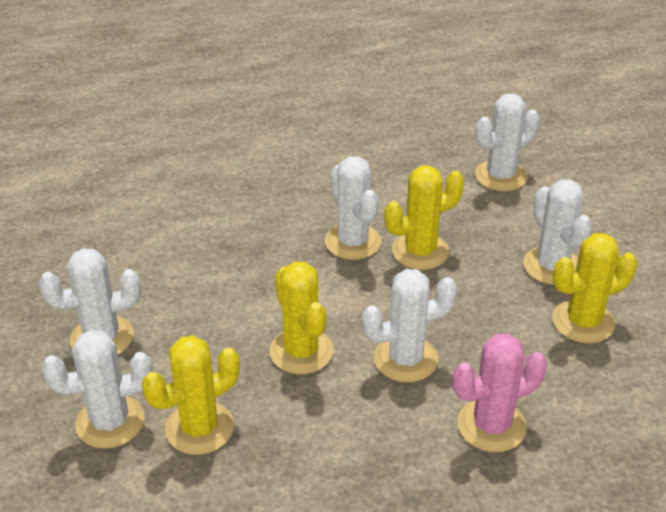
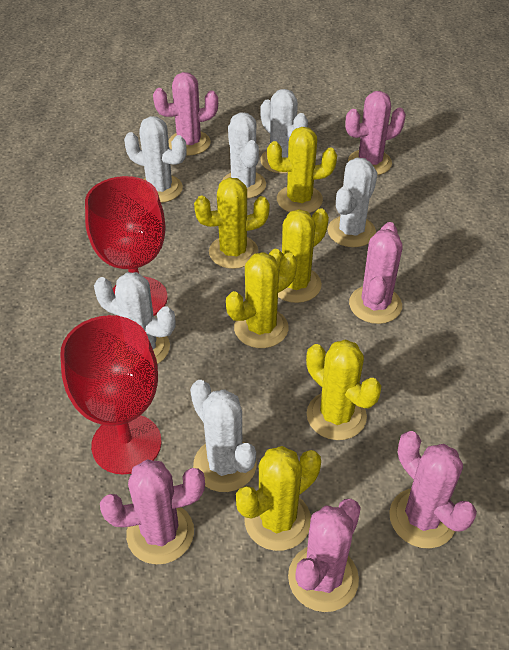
pink cactus: [452,334,547,452] = 1 -> [100,459,205,565] [153,72,218,156] [288,499,361,612] [345,91,406,175] [349,222,403,324] [389,431,477,548] = 6
red goblet: none = 0 -> [61,315,162,475] [85,176,168,316] = 2
yellow cactus: [142,335,240,455] [270,262,333,374] [384,166,464,270] [552,233,637,343] = 4 -> [194,178,270,269] [226,252,297,348] [236,446,321,551] [267,127,337,213] [269,208,329,303] [306,339,381,440] = 6

